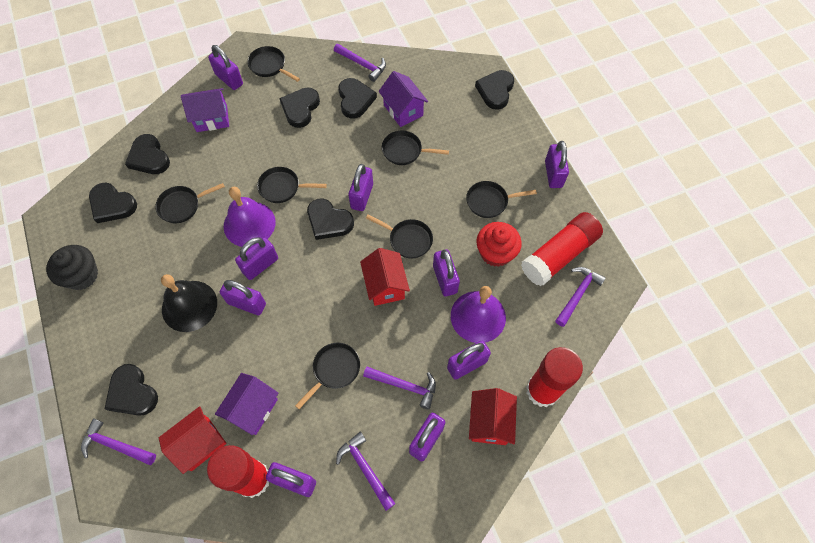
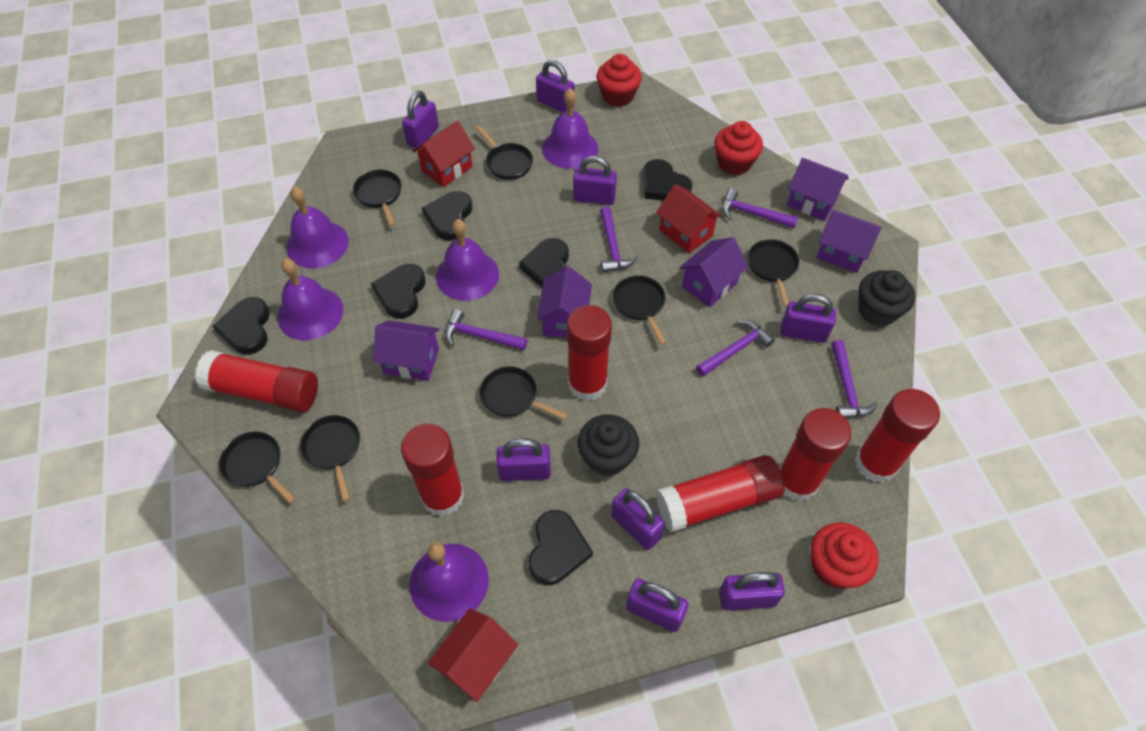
black bell: [161,274,217,332] = 1 -> none = 0
black cupcake: [46,245,98,290] = 1 -> [578,414,639,476] [858,270,915,326] = 2
black heart: [89,183,137,223] [105,364,158,416] [125,134,170,174] [279,88,320,128] [307,198,354,240] [338,78,377,118] [475,70,514,110] = 7 -> [212,297,270,355] [371,264,426,319] [422,191,472,240] [519,238,569,287] [529,510,593,585] [643,159,692,200] = 6
purple bell: [224,187,276,247] [451,286,506,343] = 2 -> [278,259,343,340] [286,187,349,269] [409,542,489,622] [436,219,499,301] [542,88,598,169] = 5
purple house: [181,88,229,132] [215,373,278,435] [379,71,428,127] = 3 -> [373,320,439,381] [536,266,592,338] [679,237,748,307] [787,158,849,221] [816,210,882,273] = 5
purple padlock: [208,45,243,90] [220,280,266,315] [235,237,278,280] [266,462,316,497] [348,164,373,211] [409,413,445,461] [433,249,460,296] [447,341,491,380] [545,141,569,188] = 9 -> [402,91,439,148] [496,438,551,481] [536,60,575,113] [573,156,617,205] [611,488,665,550] [626,578,689,632] [719,572,785,610] [780,294,836,343] = 8
red cupcake: [476,222,522,267] = 1 -> [596,54,642,107] [714,121,763,175] [811,523,879,589] = 3
red glue stick: [207,445,269,498] [521,212,603,286] [526,347,583,407] = 3 -> [195,350,318,412] [401,424,464,517] [567,305,612,401] [656,455,785,532] [780,408,852,502] [855,389,940,483] = 6

